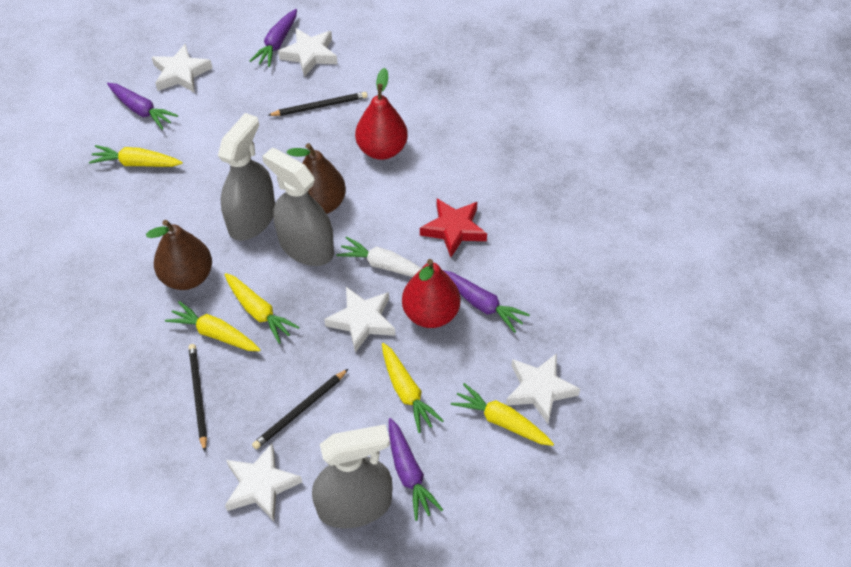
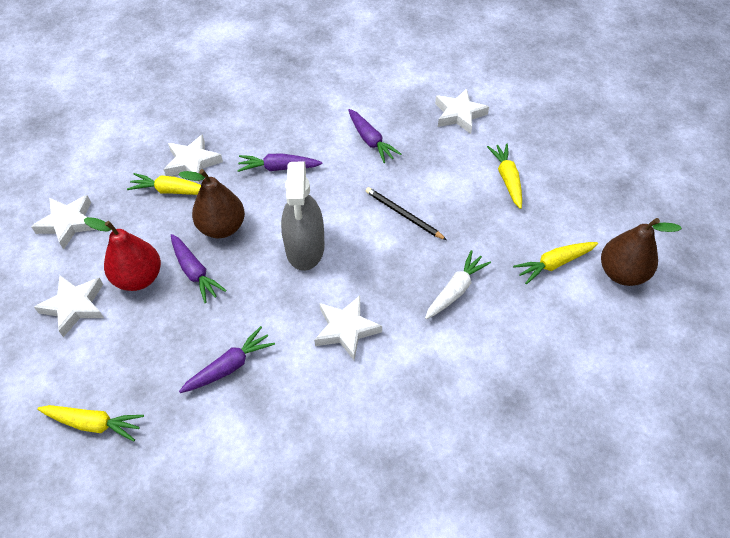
black pencil: [188,344,207,452] [252,369,348,449] [267,92,368,116] = 3 -> [366,187,447,240] = 1
grey spray bottle: [218,113,275,241] [262,148,334,266] [312,424,392,529] = 3 -> [281,161,325,271] = 1
red pear: [355,68,408,160] [402,259,460,328] = 2 -> [84,217,161,291] = 1
red star: [420,199,487,257] = 1 -> none = 0
yellow carrot: [89,145,183,167] [165,301,261,351] [224,273,299,344] [382,343,444,433] [451,383,554,446] = 5 -> [37,405,144,442] [127,173,201,195] [487,143,522,209] [513,242,598,284] = 4

